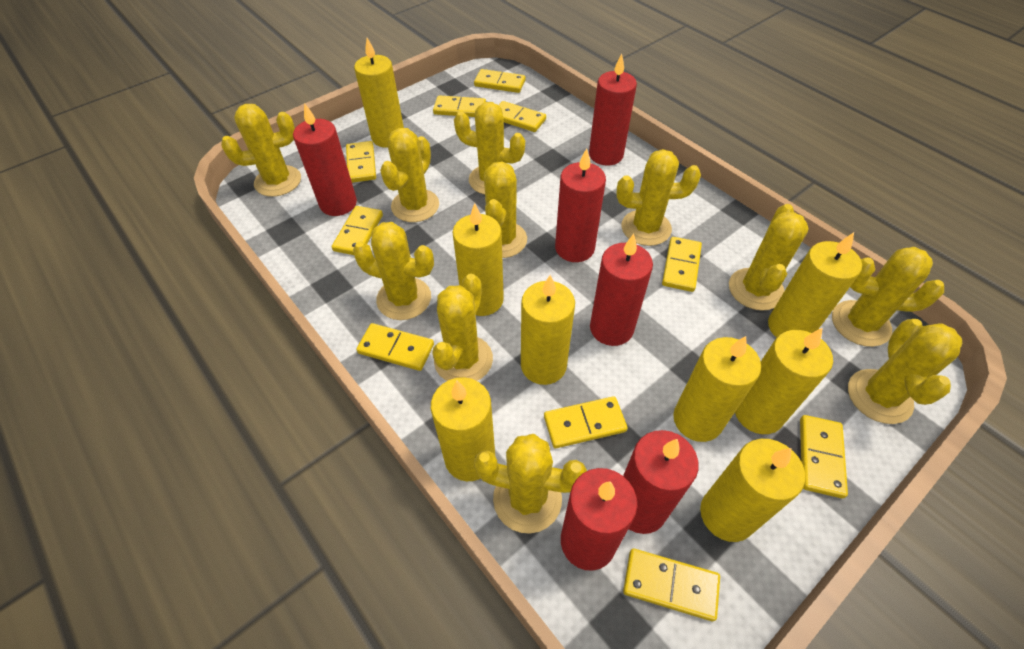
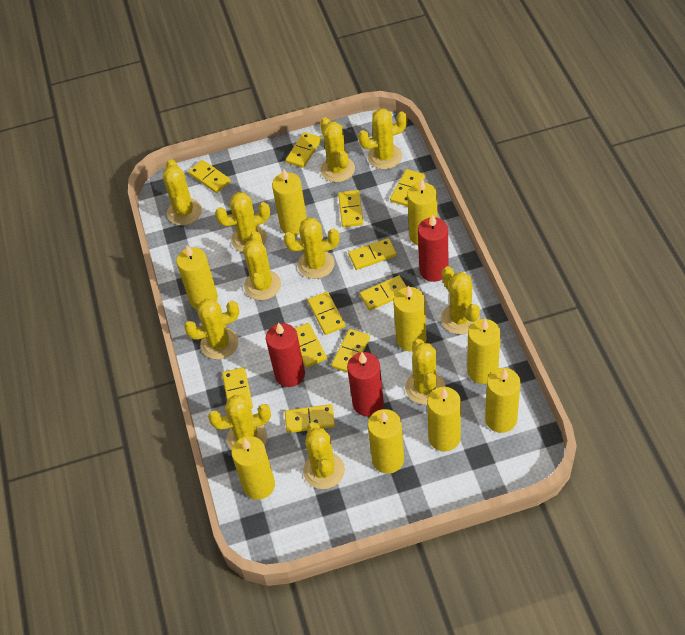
red candle: [293,103,357,216] [555,148,606,262] [561,468,638,571] [589,54,637,165] [590,234,653,346] [623,430,699,534] = 6 -> [266,323,305,387] [347,352,384,416] [418,214,448,282] = 3
yellow candle: [354,38,404,148] [431,377,495,481] [452,203,504,316] [521,275,575,385] [673,336,761,442] [700,439,805,542] [735,328,833,434] [768,232,862,338] = 8 -> [176,245,218,310] [231,436,275,500] [272,168,307,235] [368,409,404,474] [393,286,426,352] [407,178,437,246] [427,387,461,452] [467,318,501,384] [485,368,521,433] = 9
yellow domino: [332,206,383,255] [346,141,376,183] [356,323,434,371] [433,95,486,117] [474,69,526,93] [499,101,546,132] [544,396,628,448] [623,548,720,621] [662,237,702,292] [800,415,848,498] = 10 -> [188,160,231,193] [222,367,253,409] [285,404,335,433] [286,132,322,168] [295,323,327,368] [308,292,345,335] [331,329,370,373] [338,190,363,227] [348,238,397,270] [360,276,407,311] [390,169,425,207] = 11

